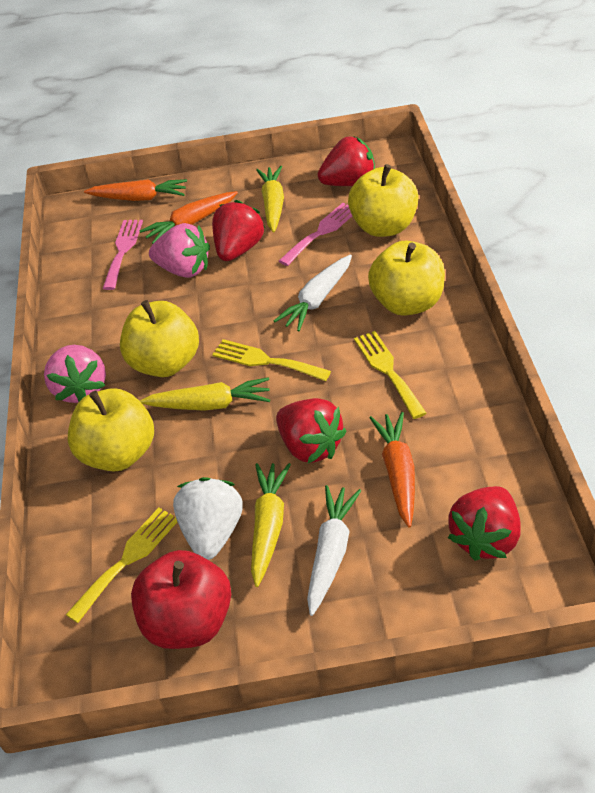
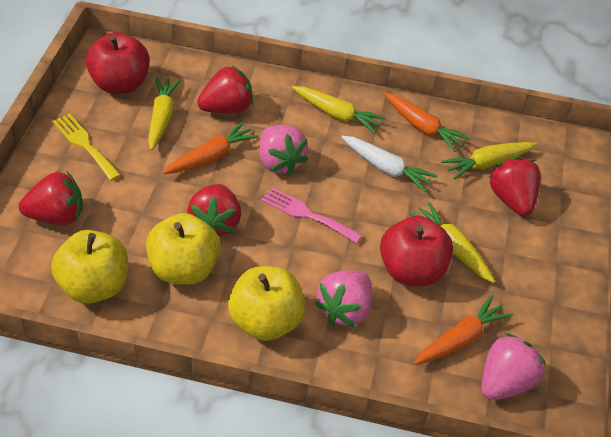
pink fork: [103,220,143,290] [279,203,352,266] = 2 -> [261,187,363,244] = 1
pink strawberry: [44,345,106,403] [149,223,210,278] = 2 -> [259,125,308,175] [314,270,372,327] [481,333,546,400] = 3
red apple: [131,550,231,649] = 1 -> [86,32,150,94] [380,216,453,286] = 2
white carrot: [274,254,352,331] [307,485,361,616] = 2 -> [341,135,437,192] = 1
white strawberry: [173,477,243,560] = 1 -> none = 0
yellow apple: [68,388,154,471] [120,300,199,377] [348,164,418,237] [368,241,445,316] = 4 -> [51,230,128,304] [146,213,221,285] [228,266,306,341] = 3
yellow carrot: [140,377,270,411] [251,463,291,587] [256,166,284,232] = 3 -> [148,77,181,150] [292,86,386,134] [409,202,495,283] [441,142,537,180] = 4
yellow fork: [66,507,177,623] [212,339,331,381] [354,331,427,419] = 3 -> [53,114,121,181] = 1

